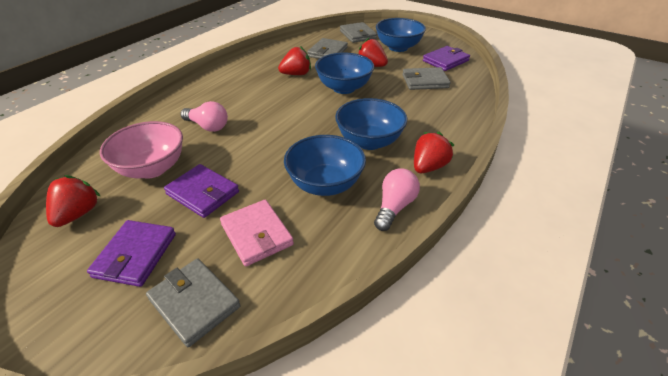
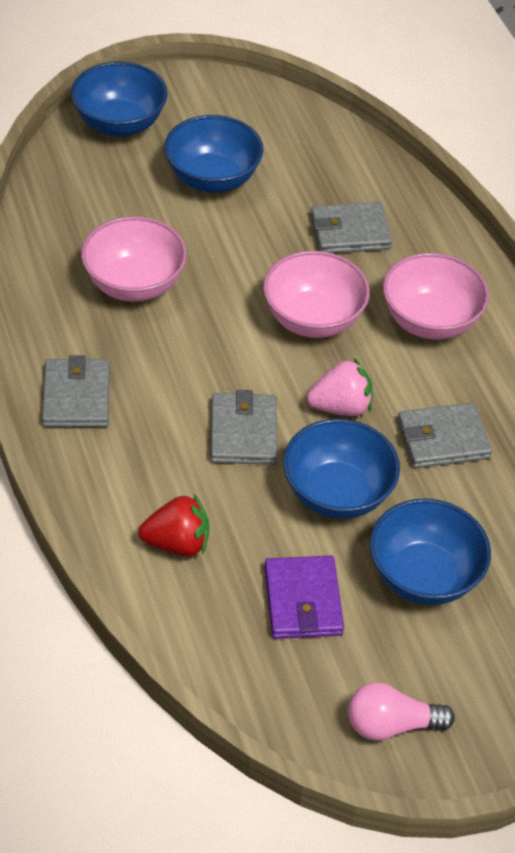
pink bowl: [100,121,183,179] = 1 -> [81,216,187,301] [263,251,370,338] [383,253,489,340] = 3
pink light bulb: [181,101,228,132] [374,168,420,231] = 2 -> [348,682,455,741] = 1
pink strawberry: none = 0 -> [307,358,373,416] = 1
pink wallet: [220,200,294,266] = 1 -> none = 0
purple wallet: [87,220,176,287] [164,164,239,218] [423,46,470,71] = 3 -> [265,556,344,639] = 1
red strawberry: [46,175,101,227] [278,46,311,75] [358,38,388,67] [414,132,454,173] = 4 -> [138,494,209,556] = 1

